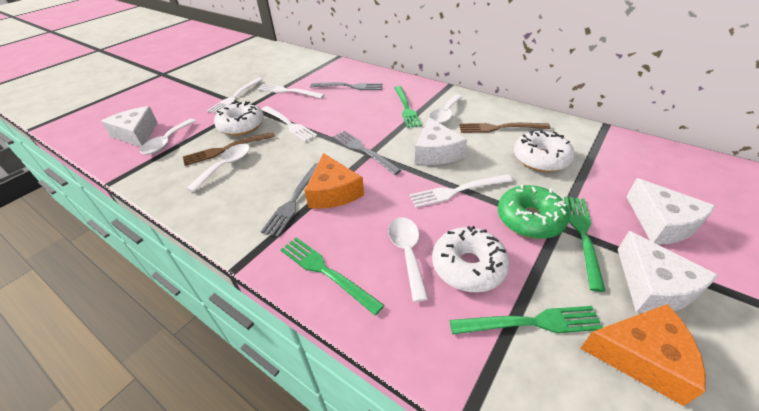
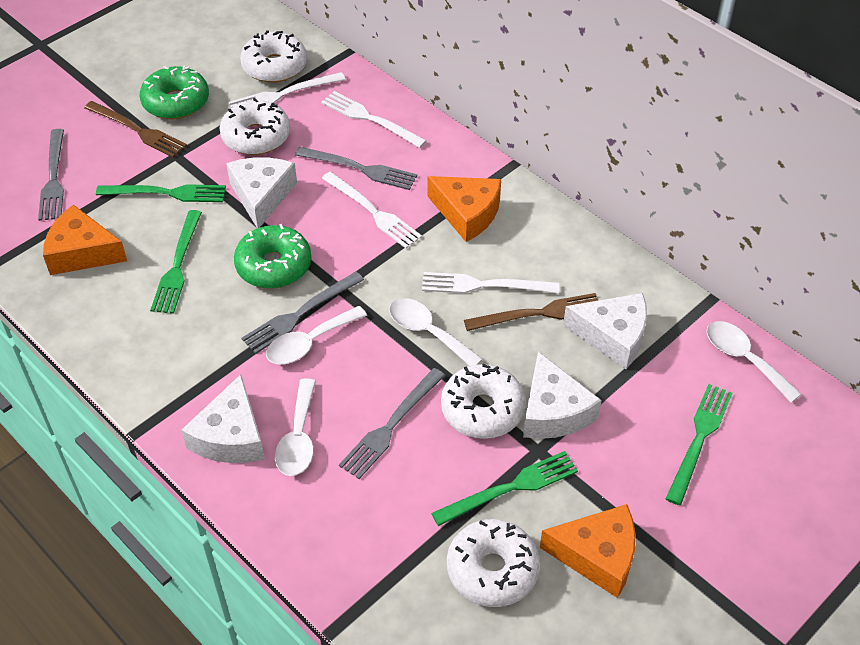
green donut: [498,184,570,239] = 1 -> [140,66,209,119] [234,224,311,289] = 2
grey fork: [261,163,318,237] [310,82,383,90] [333,131,402,175] = 3 -> [38,129,64,221] [242,272,364,354] [295,147,417,190] [339,368,445,479] = 4
orange cheese: [304,153,364,209] [580,304,706,406] = 2 -> [43,204,127,275] [427,176,501,242] [540,504,636,598] = 3
white donut: [214,101,264,136] [432,226,510,292] [514,129,575,172] = 3 -> [220,98,290,155] [240,30,307,83] [441,364,526,439] [447,519,540,607] = 4

